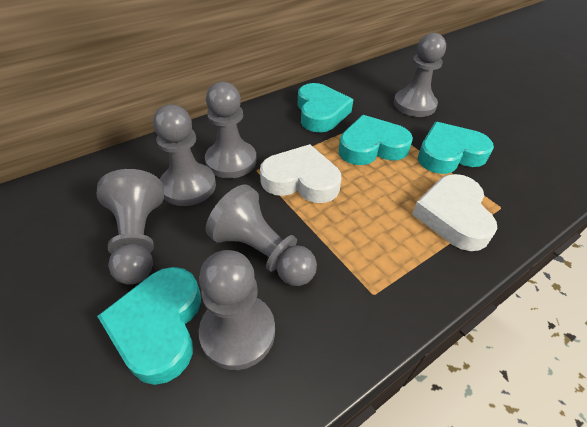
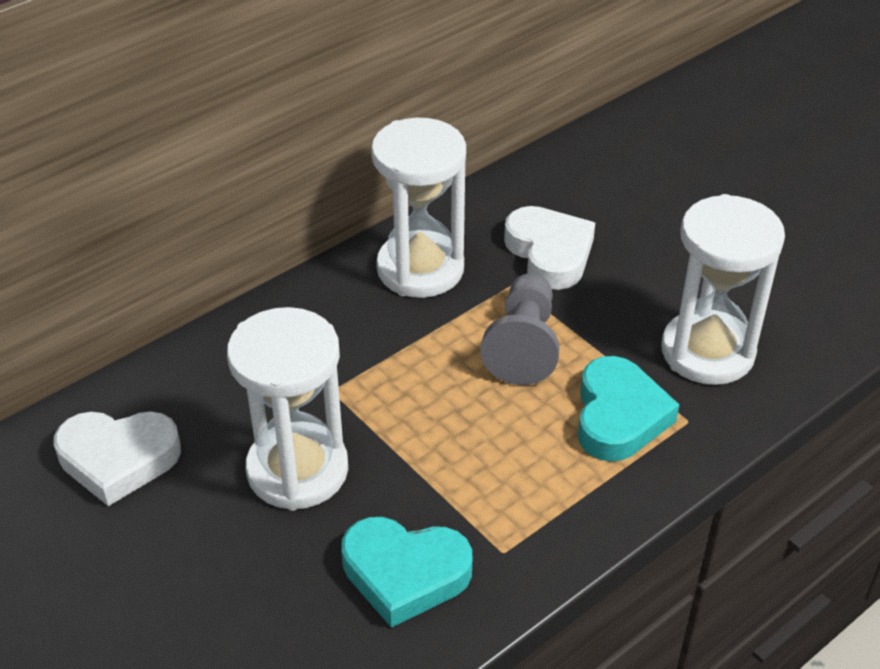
grey pawn: [97,169,164,285] [153,105,216,206] [199,250,275,370] [205,82,257,178] [206,185,317,286] [394,33,446,117] = 6 -> [480,273,560,385] = 1
turquoise heart: [97,267,201,385] [298,83,353,132] [338,115,413,165] [418,122,494,174] = 4 -> [341,517,472,628] [578,356,679,461] = 2
white hourglass: none = 0 -> [227,307,348,510] [371,118,466,298] [662,194,785,385] = 3

